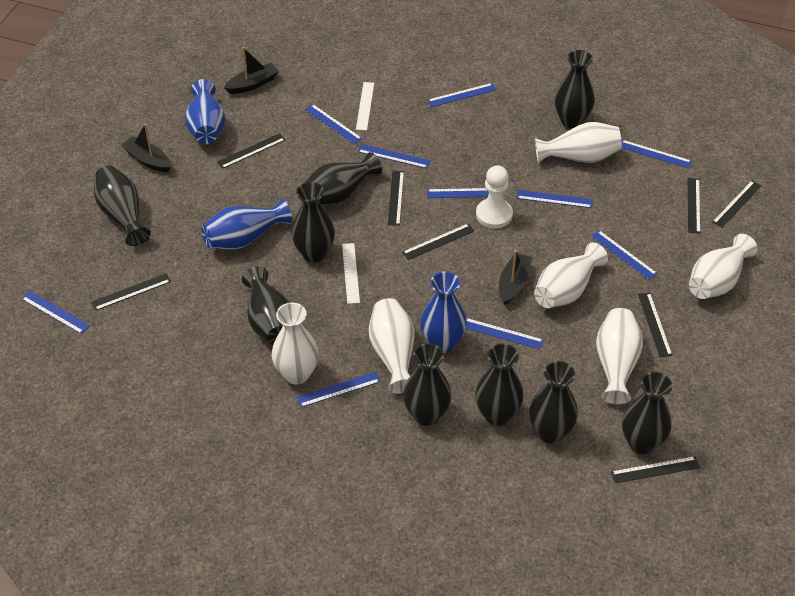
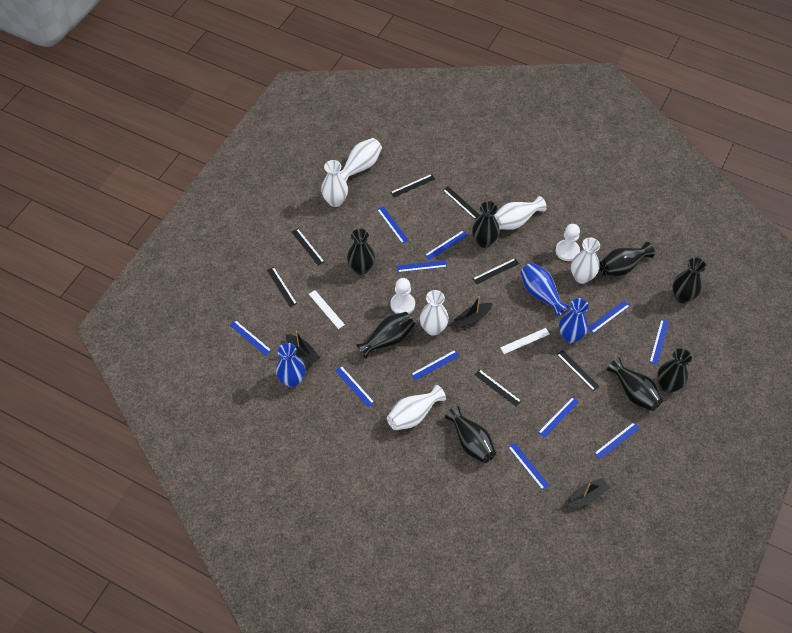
black ruler: [91,273,171,311] [217,133,286,169] [388,171,404,226] [402,224,474,260] [611,456,700,483] [638,293,672,357] [687,178,701,234] [712,180,762,228] = 8 -> [267,267,297,307] [292,229,325,266] [390,174,435,197] [443,187,481,220] [472,258,519,284] [475,369,521,407] [557,350,600,391] = 7
black vase: [94,166,151,246] [242,266,290,345] [291,182,335,262] [306,152,382,206] [403,343,451,426] [475,344,524,426] [529,361,578,443] [555,50,595,128] [622,372,672,454] = 9 -> [347,229,375,275] [356,312,415,359] [445,406,496,463] [472,201,500,248] [599,242,655,276] [607,358,663,411] [657,348,692,393] [672,257,706,303] = 8
blue ruler: [21,291,90,334] [296,372,381,407] [305,104,362,144] [358,144,430,169] [427,188,489,198] [428,83,496,107] [466,318,544,349] [517,190,593,208] [591,230,658,280] [621,140,692,168] = 10 -> [230,320,272,356] [335,366,375,407] [377,206,409,244] [397,260,447,272] [411,350,460,380] [425,230,468,260] [508,443,550,490] [538,397,579,438] [588,301,630,334] [594,422,640,459] [650,319,669,365] = 11
white pawn: [476,165,513,229] = 1 -> [391,278,415,314] [555,224,580,261] = 2

